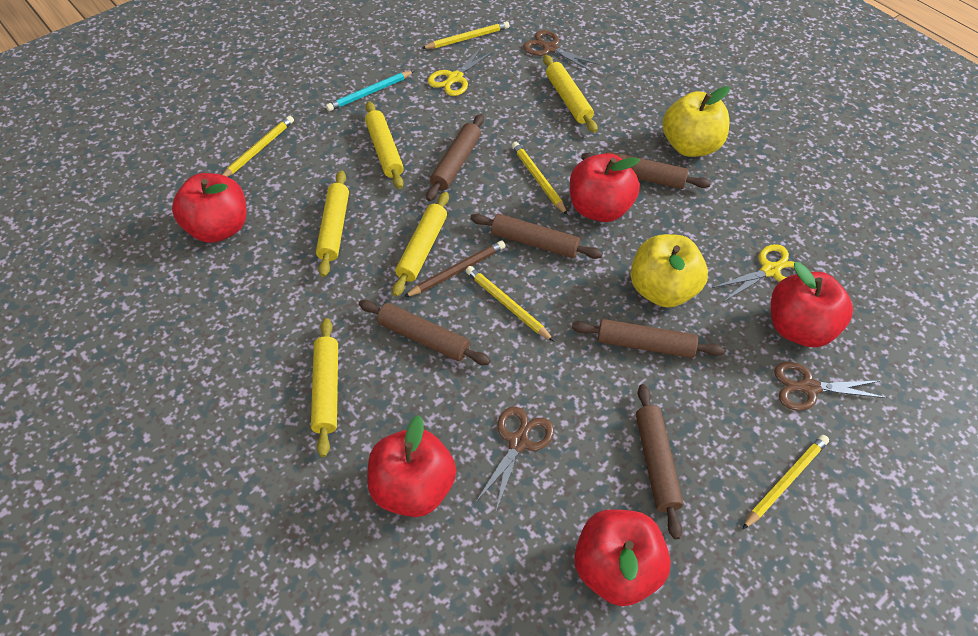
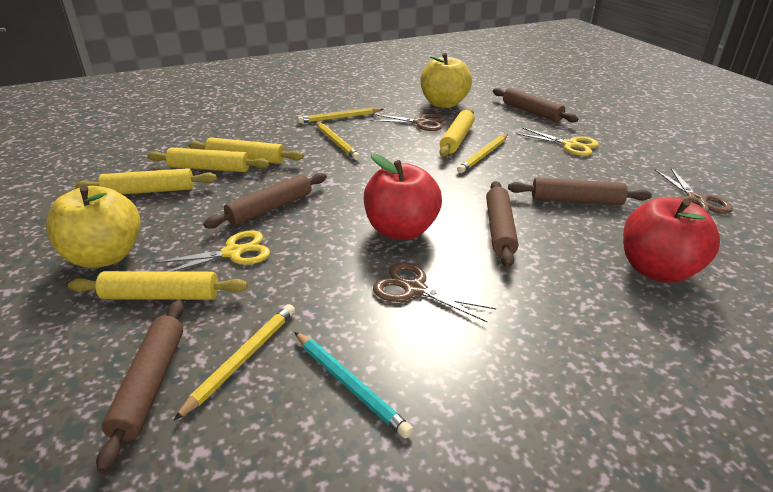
brown pencil: [404,241,506,297] = 1 -> none = 0
brown rolling pin: [359,300,491,365] [426,114,484,201] [470,213,603,259] [572,319,725,358] [581,151,711,189] [636,384,683,540] = 6 -> [96,300,184,473] [203,173,327,229] [486,181,518,268] [493,88,578,122] [508,178,652,205] = 5
red apple: [172,173,246,243] [367,415,456,517] [570,153,640,222] [574,509,671,606] [771,262,853,347] = 5 -> [364,154,442,240] [623,198,720,283] = 2
yellow pencil: [222,115,294,177] [421,21,509,49] [466,266,554,341] [512,142,568,215] [742,435,829,530] = 5 -> [174,304,295,421] [298,107,384,123] [316,122,360,160] [457,134,508,173] = 4

